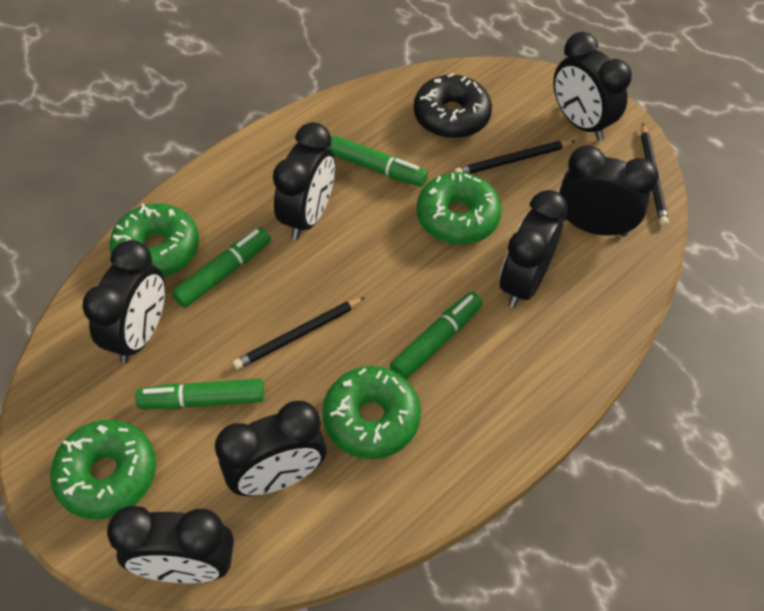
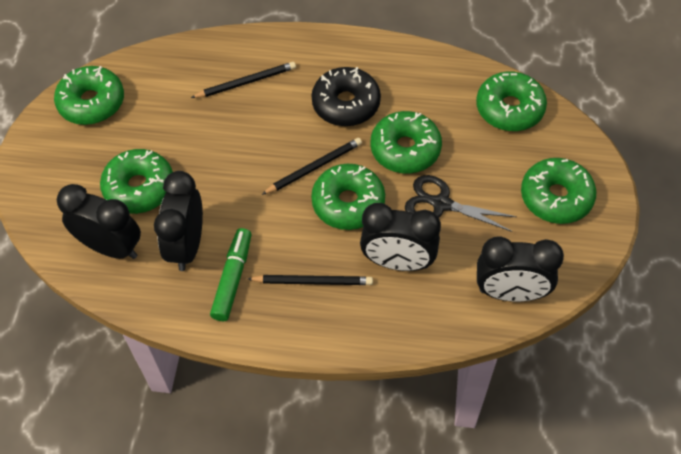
black clock: [82,240,165,363] [107,506,234,583] [215,401,326,496] [273,122,335,240] [500,190,568,308] [553,32,632,141] [559,145,659,237] = 7 -> [57,184,141,259] [154,171,203,271] [360,203,441,271] [477,236,564,302] = 4
black scissors: none = 0 -> [405,175,517,232] = 1
green donut: [50,420,156,519] [110,203,199,277] [322,366,421,459] [416,172,502,245] = 4 -> [54,66,124,125] [100,149,173,214] [311,164,385,230] [371,111,442,174] [476,72,547,131] [521,158,597,224] = 6
green marker: [135,379,264,409] [172,227,271,308] [328,135,428,187] [390,292,483,380] = 4 -> [210,228,252,321] = 1

